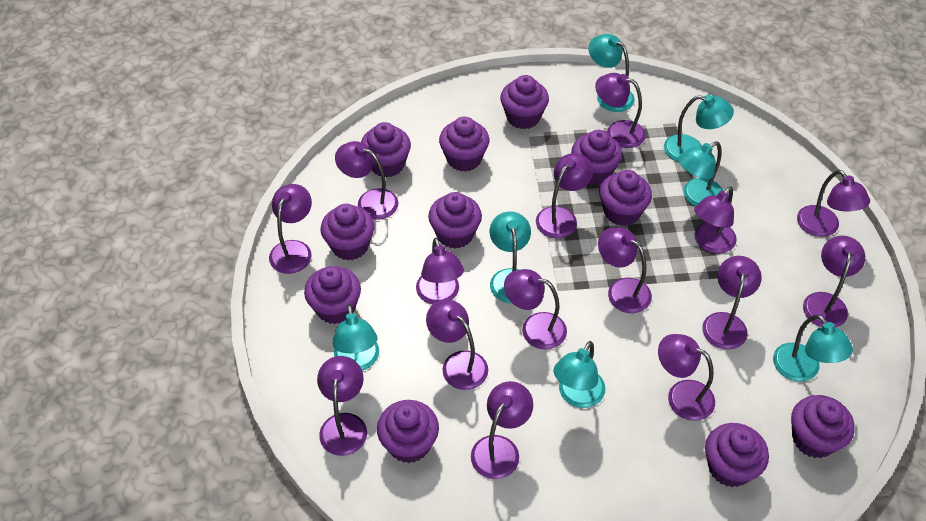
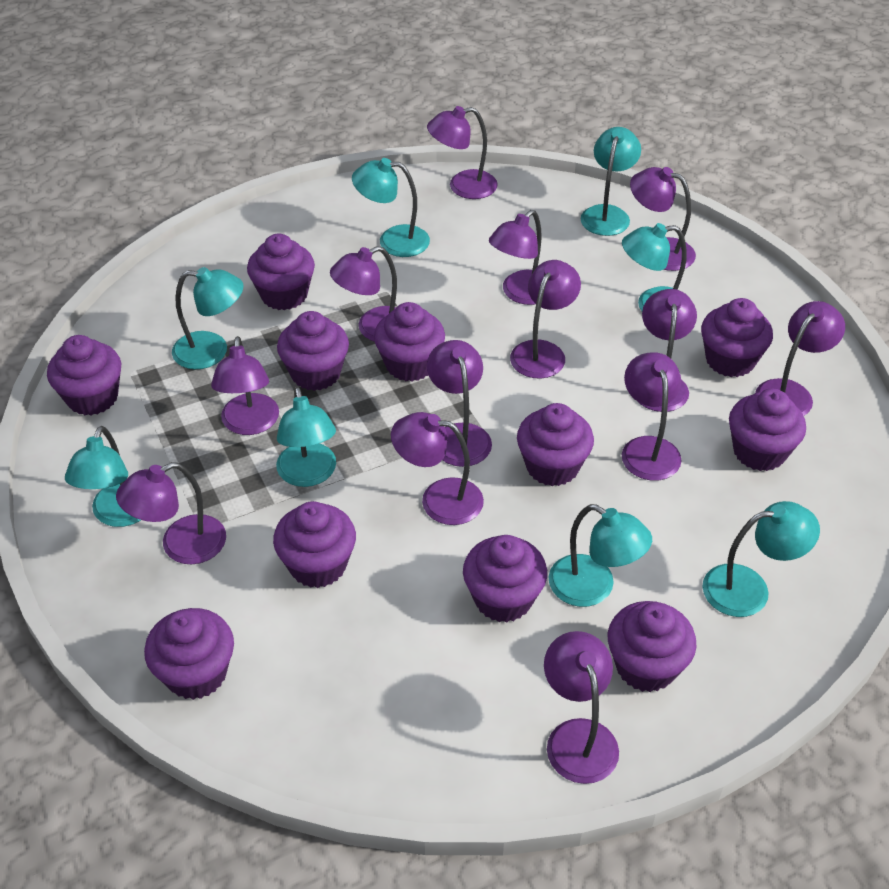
purple lamp: [269,184,312,274] [317,356,367,456] [335,141,399,220] [416,237,464,304] [426,299,488,390] [471,381,533,479] [504,269,567,349] [536,153,593,238] [595,73,646,148] [598,227,652,313] [658,334,715,421] [694,186,737,254] [702,256,762,350] [797,170,870,237] [803,236,865,327] = 15 -> [116,462,226,564] [211,336,279,435] [330,246,397,342] [391,412,484,525] [427,106,498,199] [427,340,492,467] [489,210,542,305] [510,260,581,379] [544,631,619,784] [622,353,682,481] [630,167,696,271] [640,289,697,412] [755,301,845,416] = 13
turquoise lamp: [333,304,379,371] [490,211,531,303] [553,341,605,408] [589,34,635,112] [664,94,734,162] [678,141,723,206] [773,314,853,382] = 7 -> [65,426,141,527] [172,267,244,369] [276,387,336,487] [352,158,430,257] [549,504,652,607] [581,127,641,236] [622,223,687,311] [702,501,820,617] = 8

